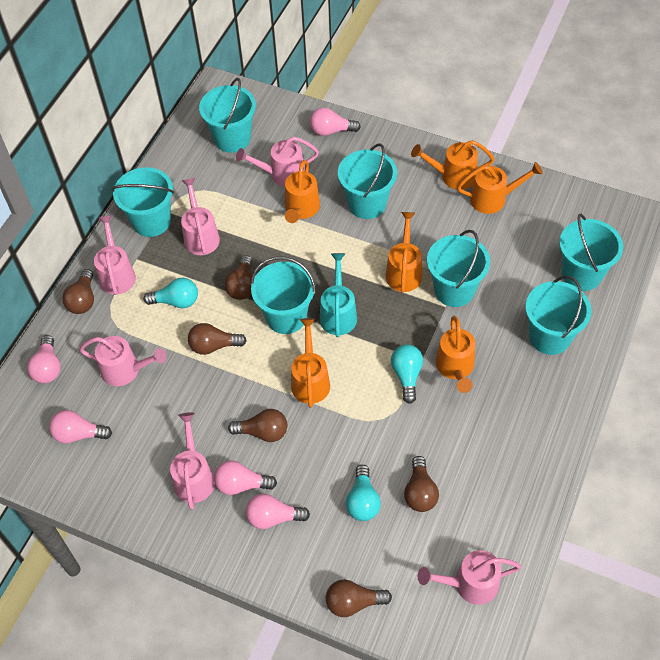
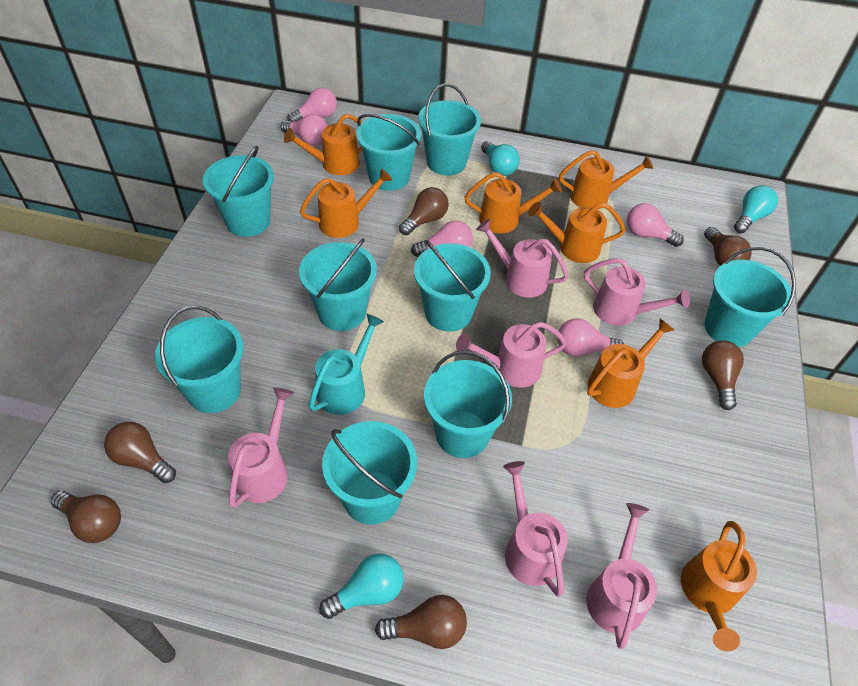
orange watering can: [285,160,320,223] [291,318,330,408] [386,212,422,293] [411,140,494,190] [436,316,475,393] [457,162,543,214] = 6 -> [284,114,362,175] [300,168,392,238] [464,172,562,233] [528,202,626,263] [559,150,654,210] [587,319,674,408] [681,521,757,651] = 7
turquoise bucket: [111,167,174,237] [199,78,256,153] [251,257,316,334] [338,143,397,219] [427,230,490,307] [525,276,591,355] [559,214,623,291] = 7 -> [155,305,243,413] [203,146,274,237] [299,239,377,331] [322,421,417,525] [356,114,421,191] [414,240,491,332] [418,84,481,175] [424,350,512,458] [704,247,796,347] = 9

